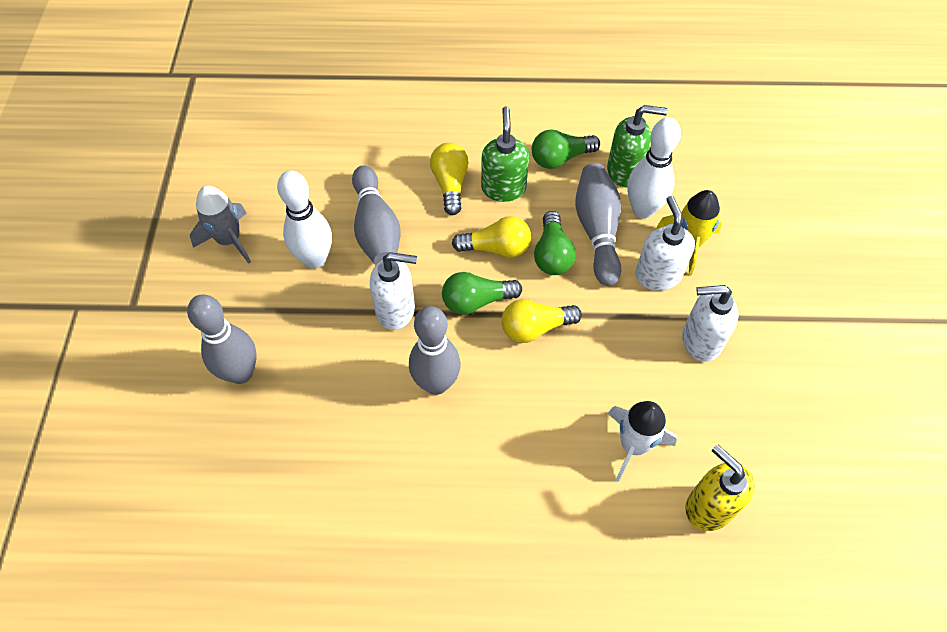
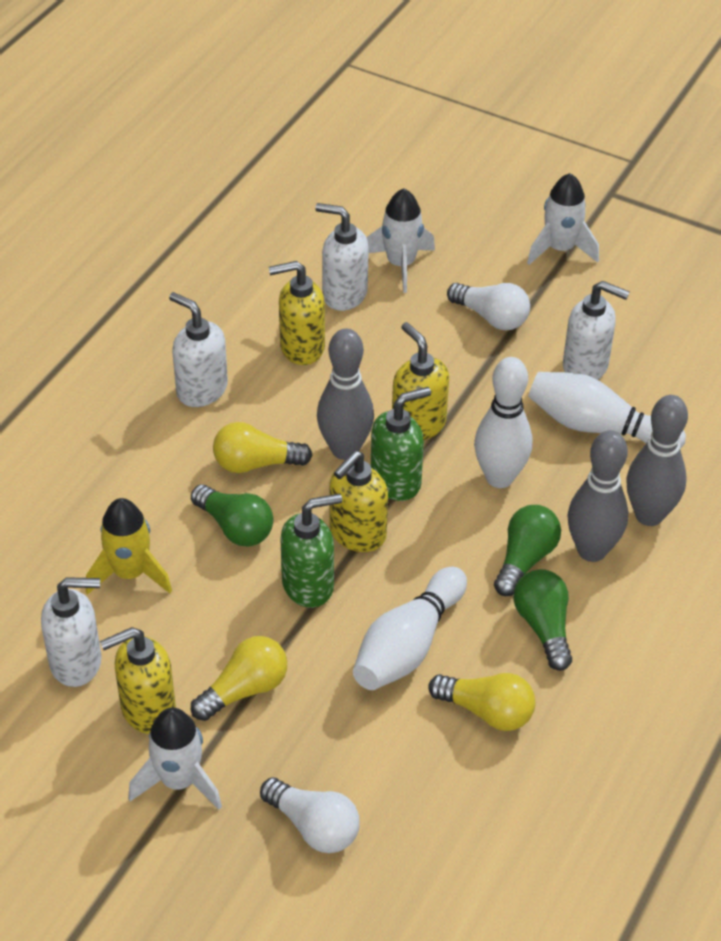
grey bowling pin: [187,295,257,384] [352,165,401,265] [409,306,461,395] [575,163,621,286] = 4 -> [317,328,374,460] [568,430,628,562] [626,395,688,526] = 3
grey rocket: [190,185,251,264] = 1 -> none = 0
white bowling pin: [277,170,332,269] [627,117,681,218] = 2 -> [353,567,467,690] [474,357,532,488] [528,372,686,449] = 3
white light bulb: none = 0 -> [260,777,360,853] [447,283,530,331] = 2
white rocket: [607,401,677,482] = 1 -> [128,707,222,810] [367,189,435,293] [527,173,599,265] = 3
white soap dispenser: [370,252,417,330] [635,196,695,291] [682,285,739,362] = 3 -> [41,577,102,687] [169,292,228,407] [315,203,369,311] [563,281,630,380] = 4
yellow soap dispenser: [685,444,755,531] = 1 -> [100,627,176,734] [269,261,325,365] [330,451,388,552] [392,322,449,440] = 4

